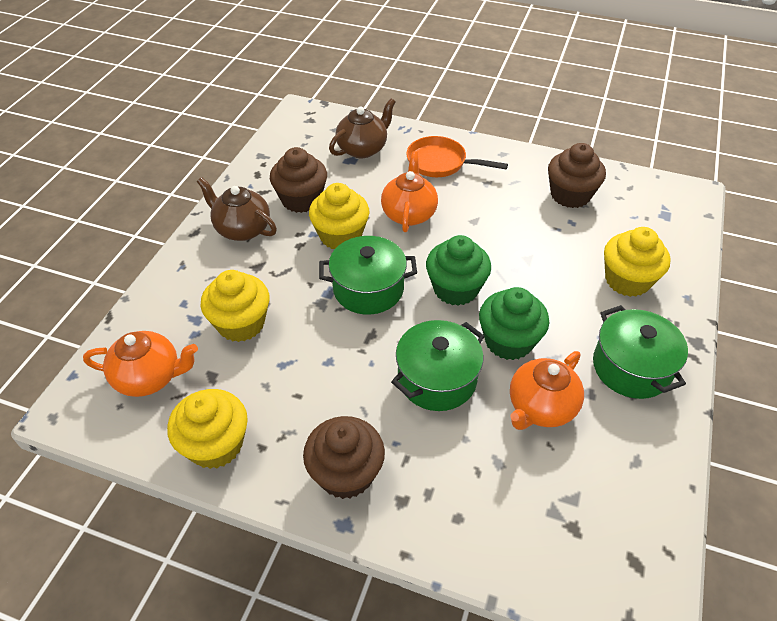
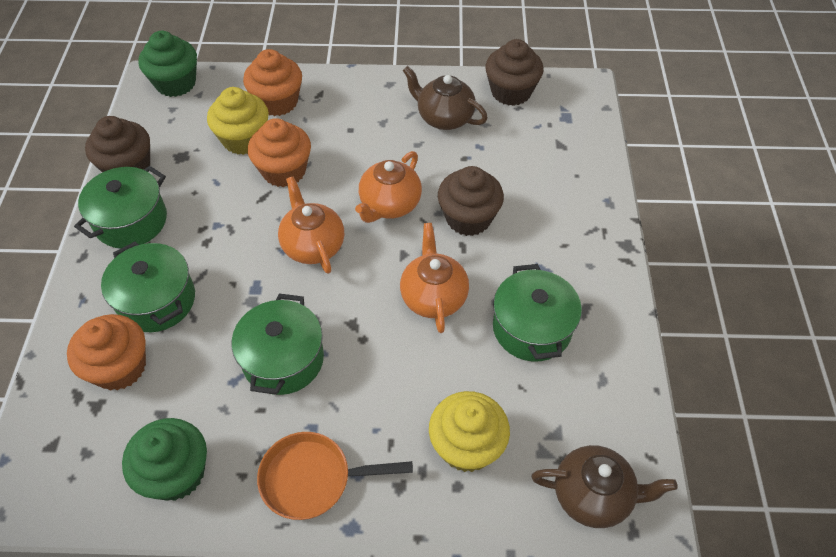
green pot: [319,236,417,315] [391,320,485,411] [593,305,688,399] = 3 -> [74,166,167,248] [101,242,195,332] [232,293,324,395] [493,264,582,361] = 4
orange cupcake: none = 0 -> [67,314,146,390] [243,49,302,116] [248,118,311,187] = 3
yellow cupcake: [167,389,248,469] [201,270,269,342] [309,183,369,249] [604,227,671,297] = 4 -> [207,87,269,155] [429,391,510,472] = 2

